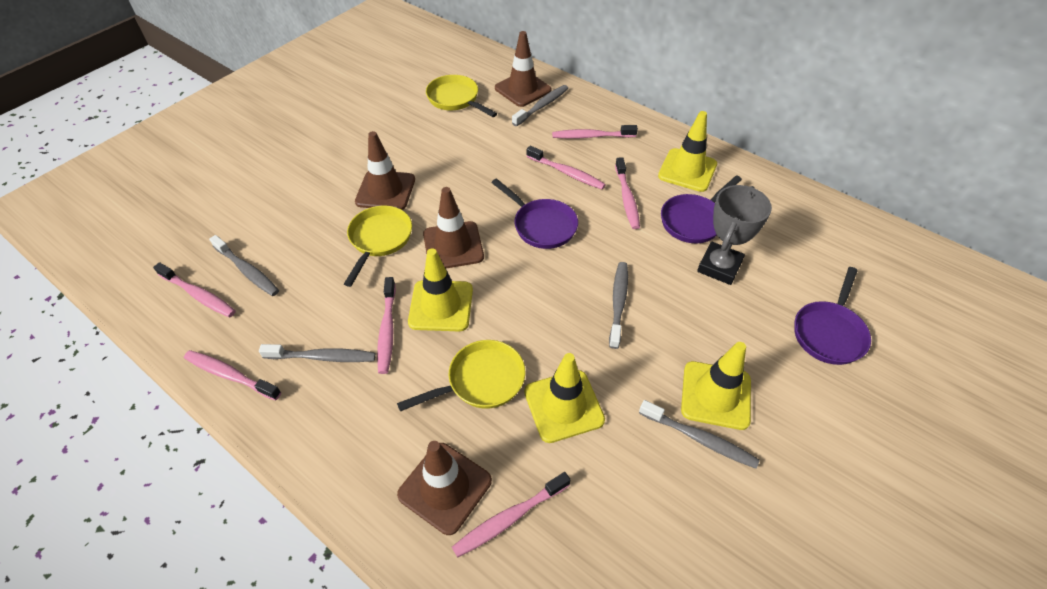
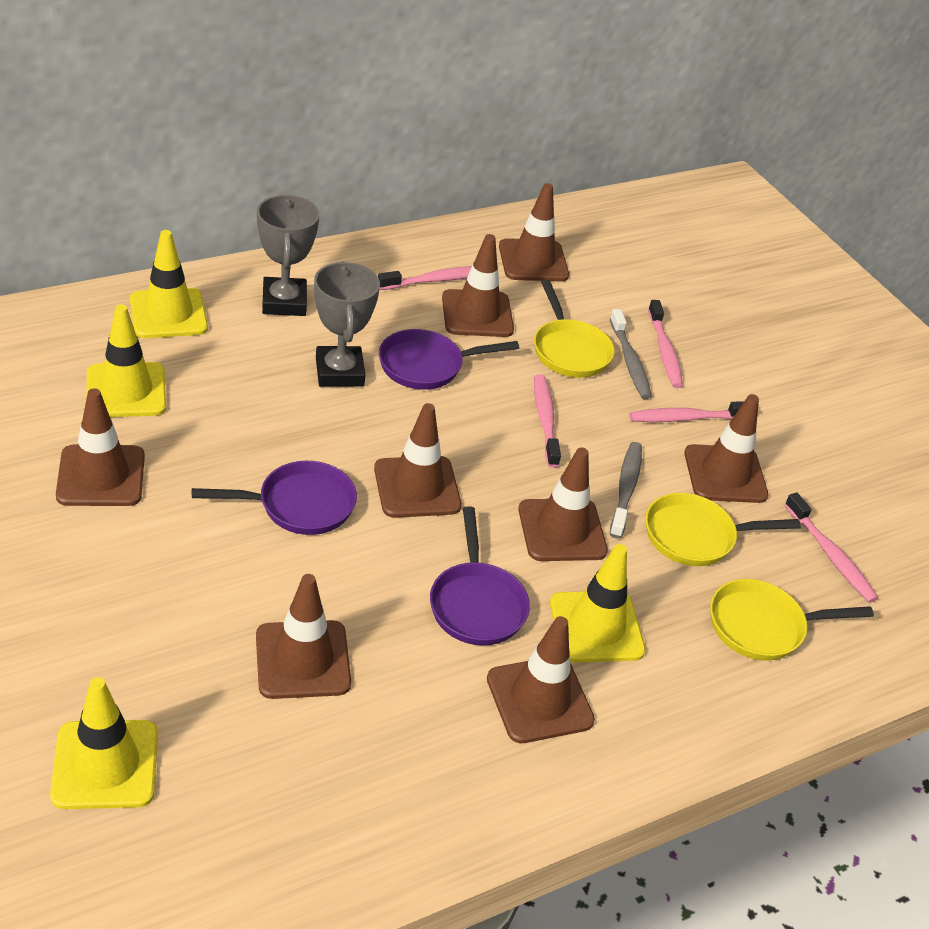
brown traffic cone: [355,131,415,210] [397,441,492,535] [423,187,484,269] [495,31,552,107] = 4 -> [56,388,145,506] [256,574,351,699] [374,403,461,518] [442,234,514,337] [487,616,595,743] [499,183,569,281] [518,448,608,561] [684,394,768,503] = 8
grey toothbrush: [209,235,279,296] [259,344,376,362] [512,85,568,126] [609,262,628,349] [639,400,760,469] = 5 -> [610,309,652,399] [610,442,642,539] = 2
grey trophy: [697,185,772,285] = 1 -> [257,195,320,316] [314,261,380,387] = 2
pink toothbrush: [153,262,236,317] [184,350,281,400] [377,277,396,374] [452,472,571,558] [526,146,606,189] [552,125,638,139] [615,157,640,229] = 7 -> [378,266,472,290] [534,374,561,468] [630,401,744,422] [648,300,683,388] [785,492,878,603] = 5

